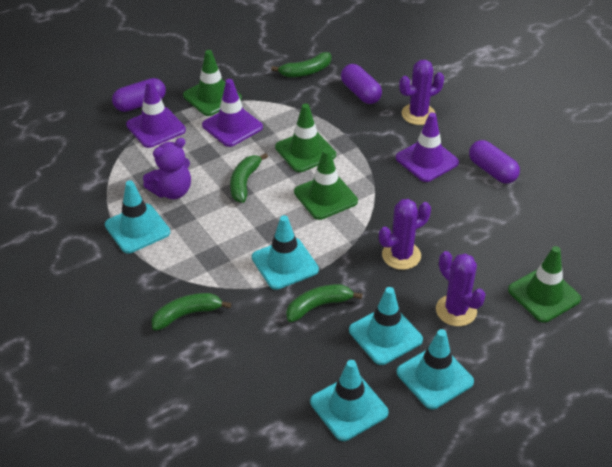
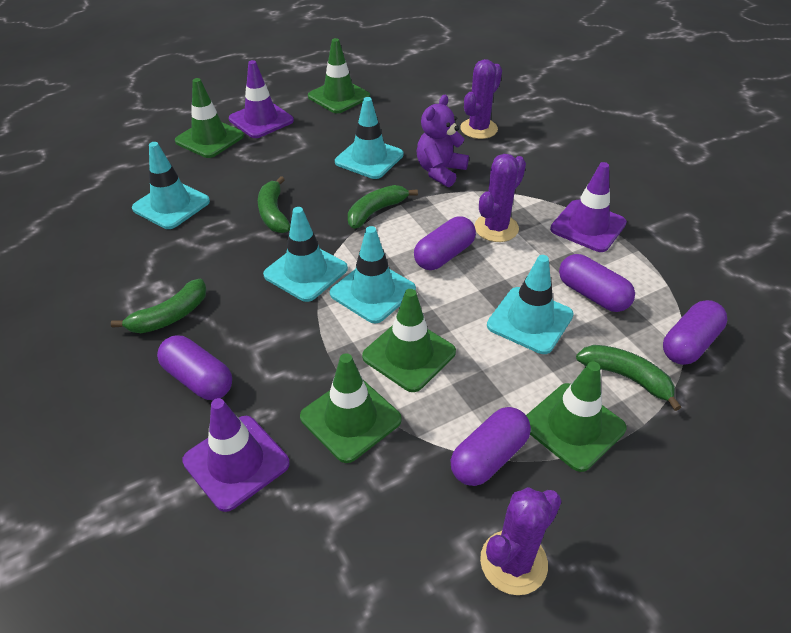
green traffic cone: [183,50,242,116] [275,103,336,172] [294,149,358,220] [508,246,581,323] = 4 -> [175,78,244,158] [300,353,402,463] [308,38,370,113] [362,289,456,392] [526,361,627,472] = 5
purple capsule: [112,78,166,112] [341,64,382,104] [469,140,520,184] = 3 -> [157,335,232,400] [414,217,476,270] [451,407,531,486] [559,254,635,312] [663,300,727,365] = 5

